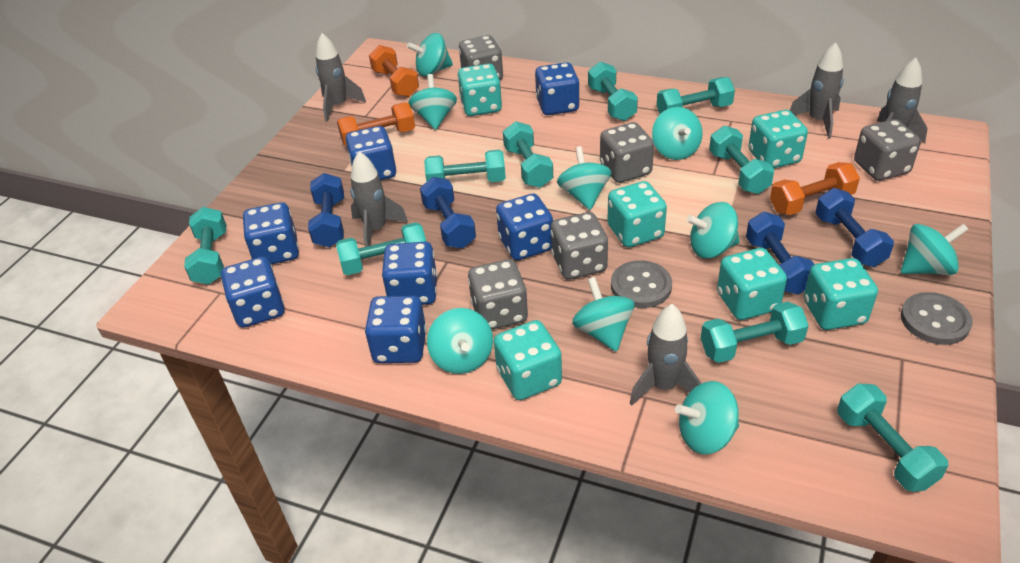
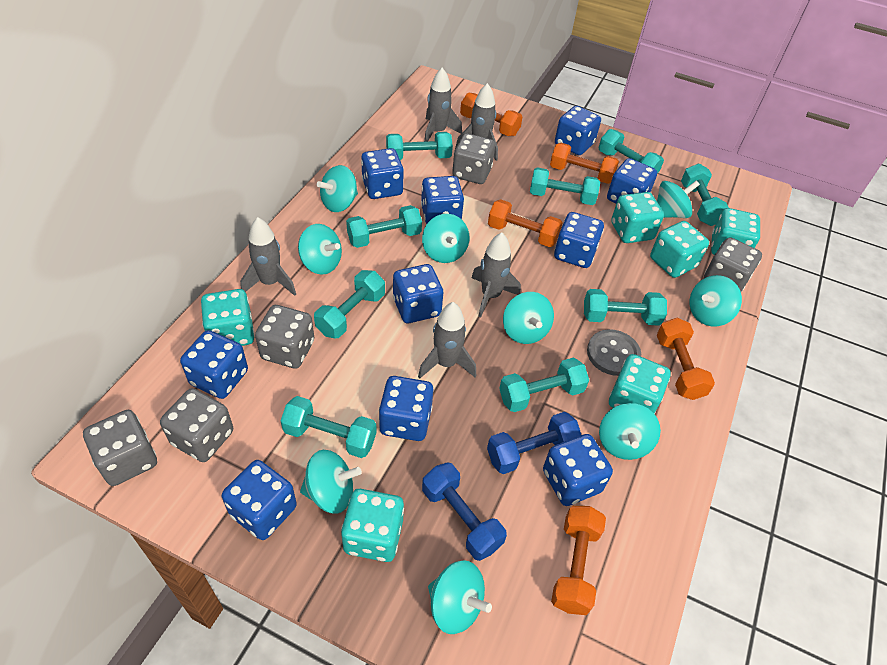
blue dice: [221,257,285,328] [243,202,299,264] [345,126,396,180] [365,296,426,363] [382,242,437,305] [496,194,553,260] [535,62,579,115] = 7 -> [180,330,248,399] [222,460,297,540] [361,148,404,199] [379,376,433,441] [393,264,443,323] [421,176,464,224] [543,434,613,506] [554,212,604,268] [555,106,601,155] [607,158,657,203] = 10
blue dumbbell: [308,173,344,247] [420,177,476,248] [746,212,815,295] [815,188,894,267] = 4 -> [422,462,507,561] [487,412,581,474] = 2
grey button: [611,261,672,308] [901,292,973,345] = 2 -> [587,329,641,376] = 1
orange dumbbell: [337,102,415,146] [369,45,419,97] [770,162,860,215] = 3 -> [460,93,522,136] [488,199,563,247] [550,143,619,184] [551,506,606,615] [657,318,715,400] = 5

